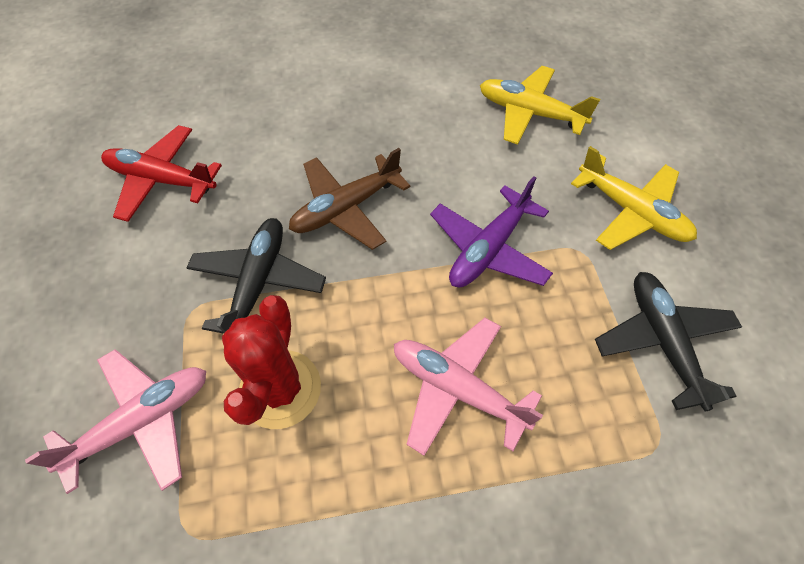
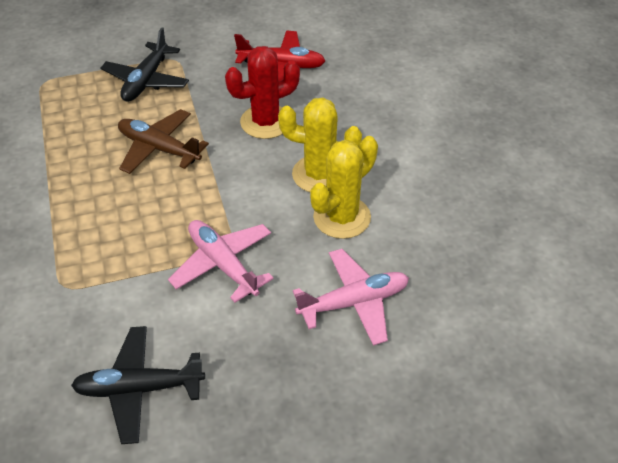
purple plane: [430,176,553,287] = 1 -> none = 0
yellow cactus: none = 0 -> [278,97,362,192] [310,136,378,239] = 2
yellow plane: [480,66,600,145] [571,146,697,250] = 2 -> none = 0

